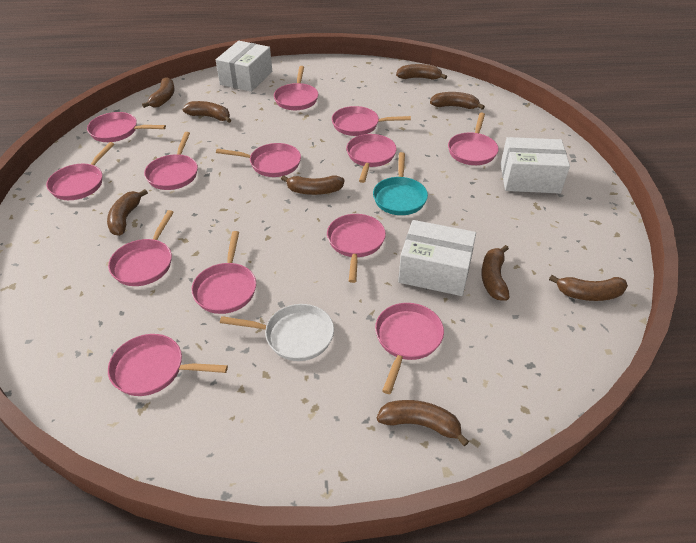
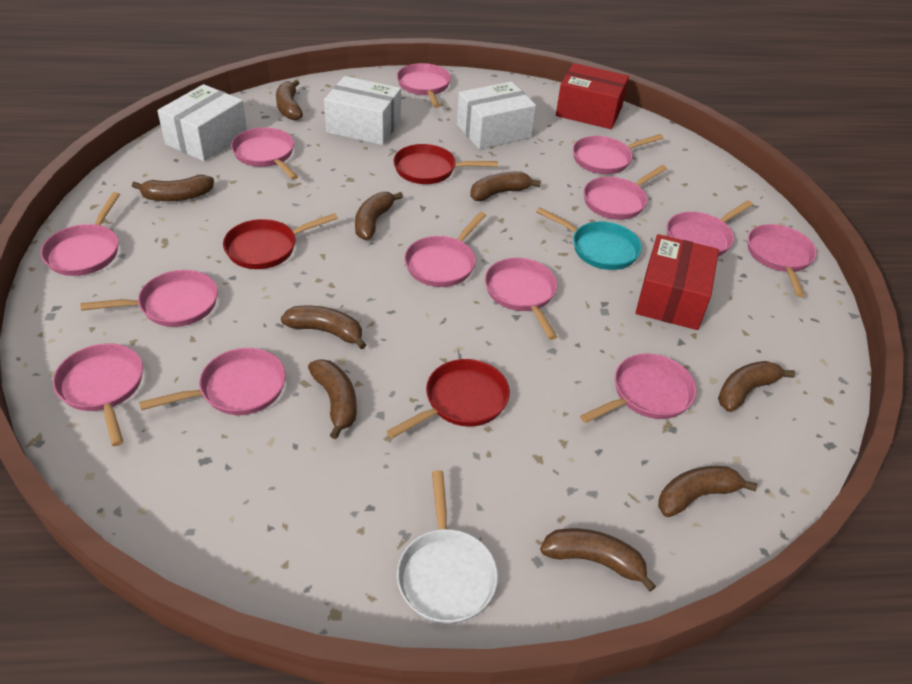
red box: none = 0 -> [556,63,629,129] [636,234,719,330] = 2
red pan: none = 0 -> [223,213,338,269] [386,359,510,438] [393,144,498,184] = 3

